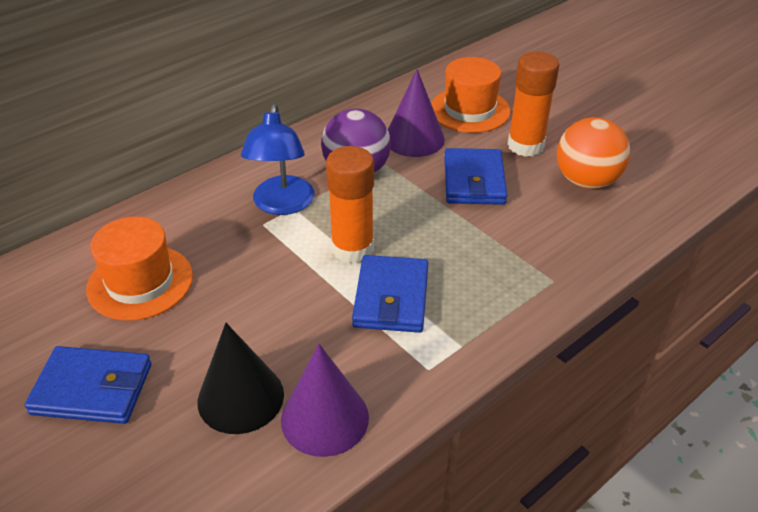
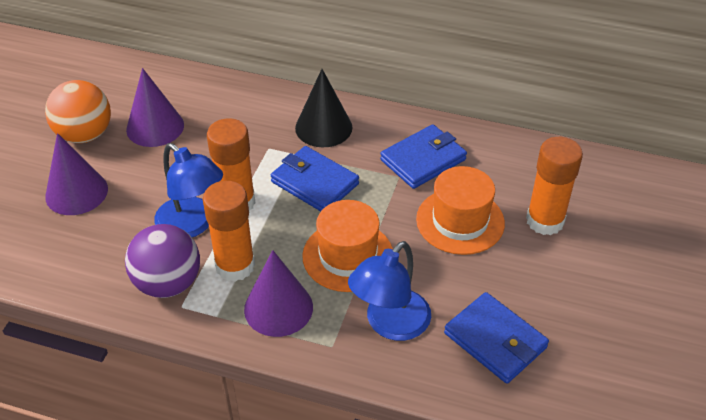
blue lamp: [241,104,315,215] = 1 -> [154,143,223,237] [348,241,431,341] = 2
orange glue stick: [326,146,374,263] [508,52,559,157] = 2 -> [203,181,255,282] [207,118,255,211] [526,137,583,235] = 3
purple cone: [281,344,369,457] [388,69,445,157] = 2 -> [45,133,108,215] [126,68,184,147] [244,250,313,337] = 3

